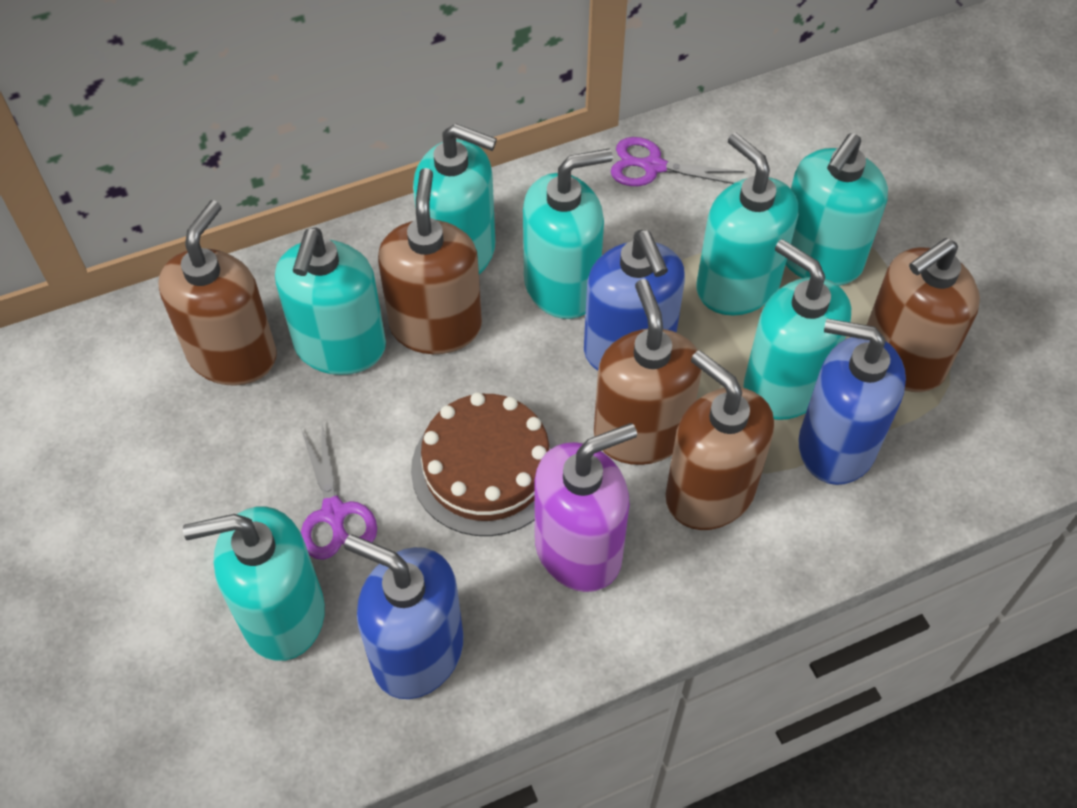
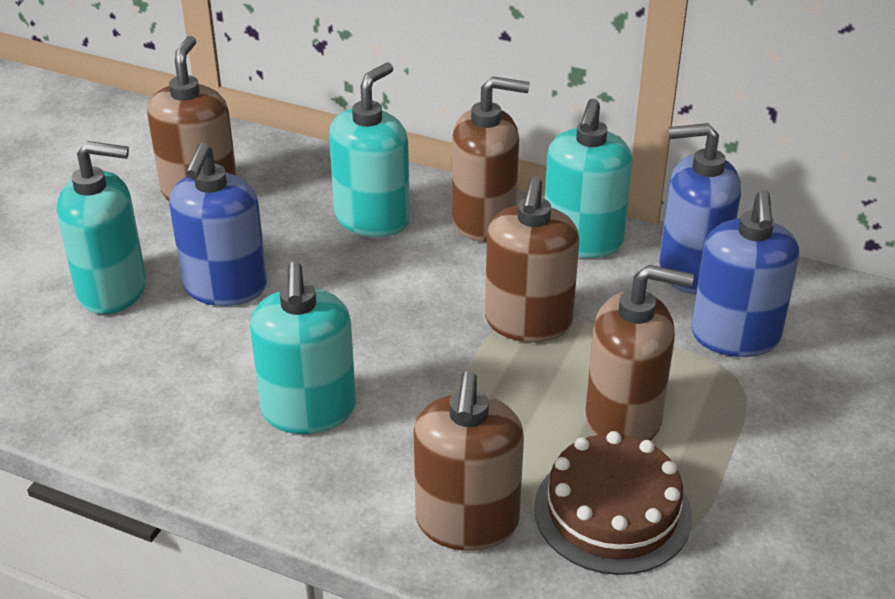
purple scissors: [301,424,377,560] [611,137,744,186] = 2 -> none = 0
purple soap dispenser: [534,423,637,592] = 1 -> none = 0
turquoise soap dispenser: [183,506,325,661] [275,228,386,375] [413,124,497,274] [523,148,613,319] [696,133,798,316] [743,239,851,420] [786,133,888,286] = 7 -> [57,141,146,314] [250,261,356,434] [329,63,410,237] [545,99,633,258] = 4

